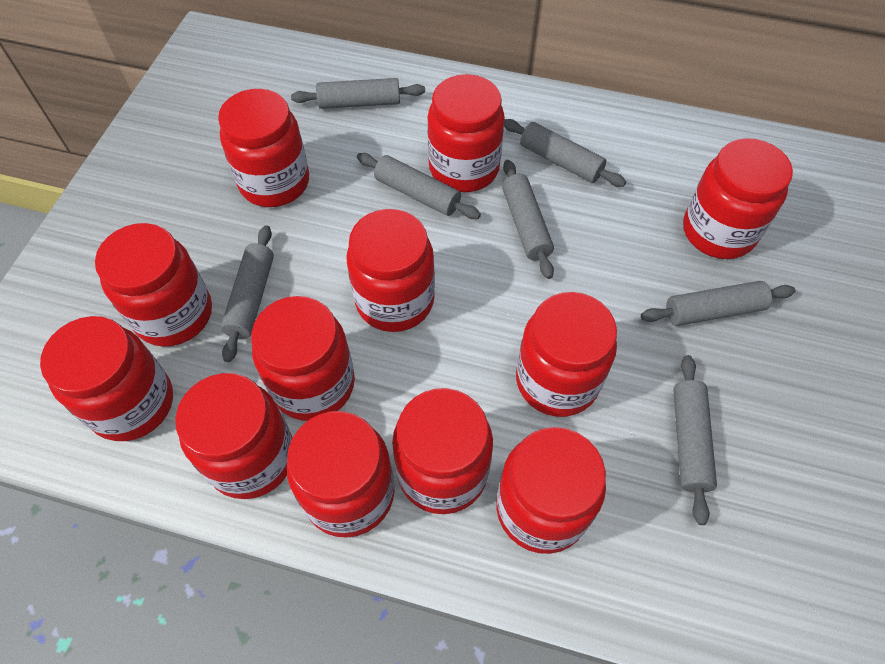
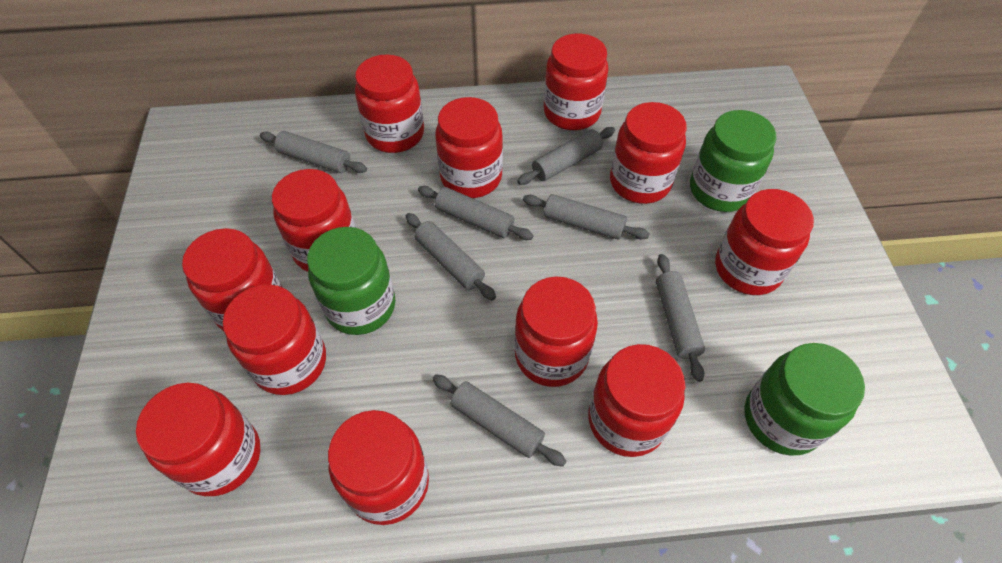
green jar: none = 0 -> [307,227,395,335] [690,110,777,212] [745,343,865,456] = 3

